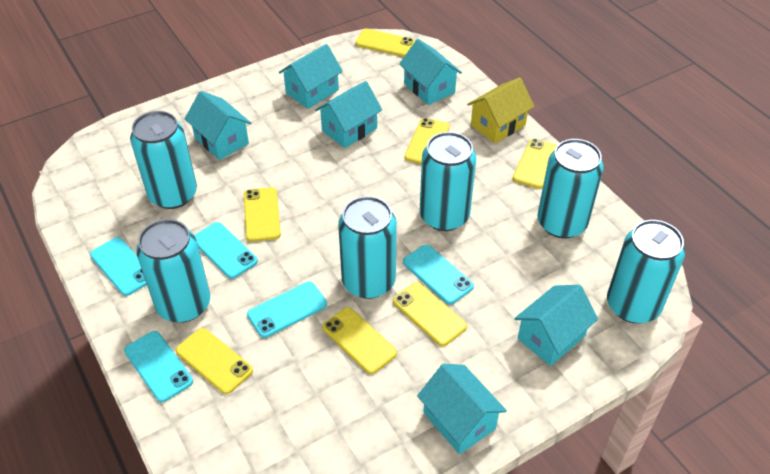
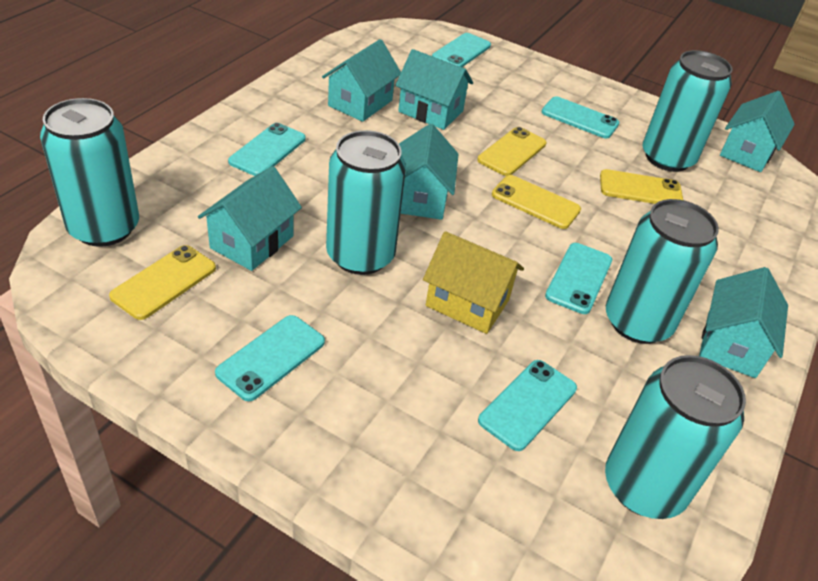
turquoise can: [130,111,197,209] [136,219,210,323] [338,196,397,299] [420,132,476,231] [538,139,604,238] [607,220,685,323] = 6 -> [40,98,139,247] [326,130,406,275] [605,355,746,519] [606,199,719,344] [642,50,733,172] = 5
turquoise phone: [90,237,147,296] [124,331,193,402] [195,222,258,279] [247,282,327,338] [403,245,474,304] = 5 -> [215,315,325,401] [228,123,305,176] [432,33,491,67] [478,360,577,451] [542,96,619,138] [545,243,612,314] = 6
yellow phone: [176,328,253,394] [244,187,281,242] [322,307,397,374] [355,29,415,57] [393,282,467,346] [405,118,450,164] [513,138,557,189] = 7 -> [109,245,216,320] [477,127,547,176] [492,175,581,229] [600,169,683,204] = 4

